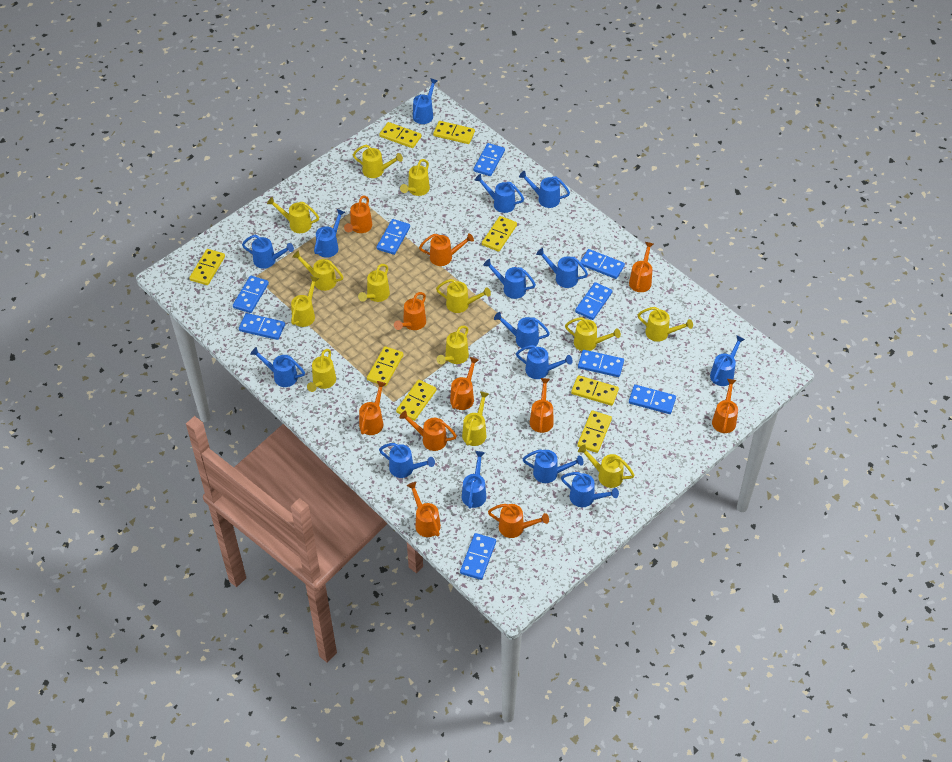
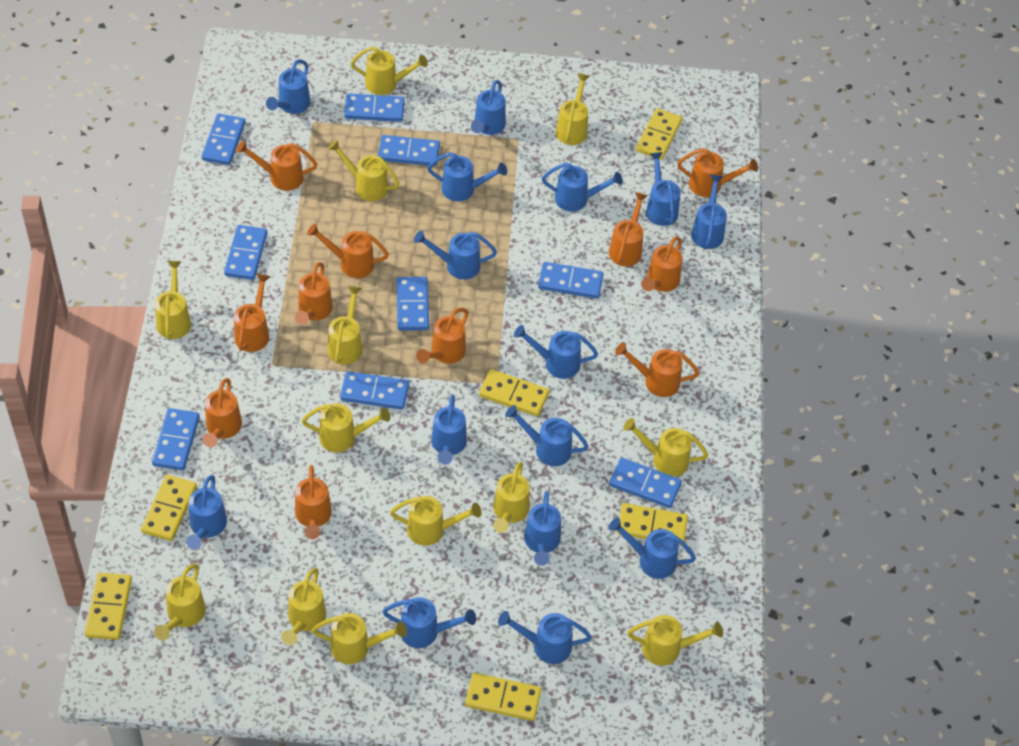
yellow domino: [189,249,225,285] [367,346,403,386] [379,122,421,148] [396,380,436,421] [433,121,475,144] [482,216,517,252] [571,375,619,406] [577,411,612,453] = 8 -> [84,572,132,640] [141,475,197,541] [465,673,541,721] [479,369,549,416] [617,503,688,546] [636,108,682,160] = 6

